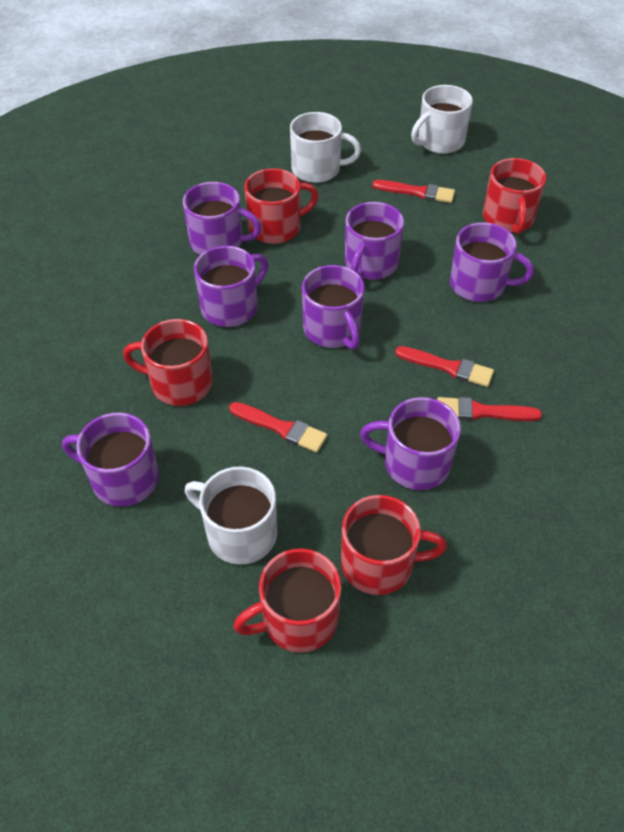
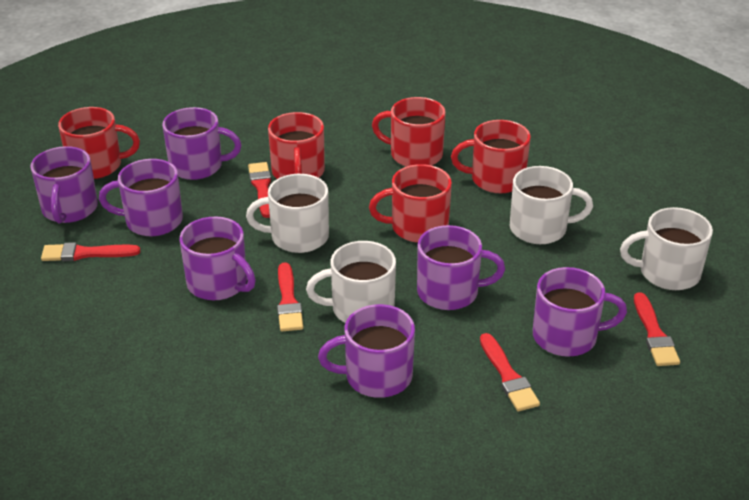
red brush: [229,402,327,453] [372,180,455,203] [395,346,494,387] [437,397,542,421] = 4 -> [41,242,141,261] [248,162,271,218] [277,262,303,331] [480,333,540,411] [634,292,680,366] = 5
white mug: [185,466,277,565] [290,112,361,183] [411,85,473,154] = 3 -> [246,174,329,253] [306,241,396,323] [510,166,593,244] [620,207,713,290] = 4

